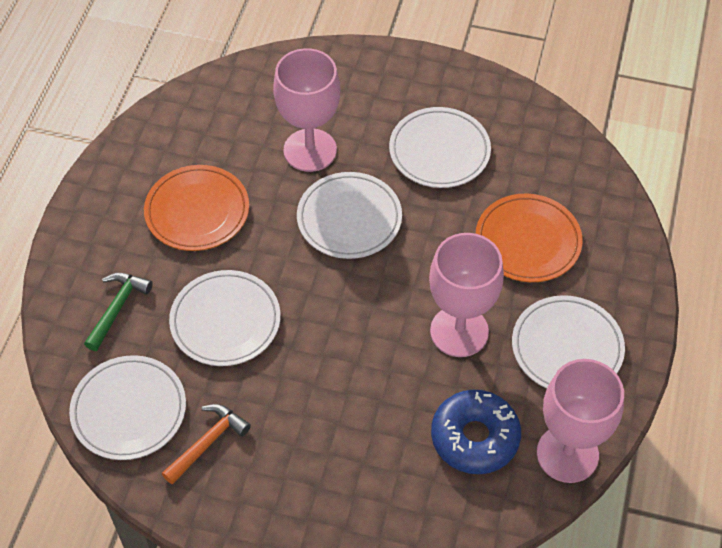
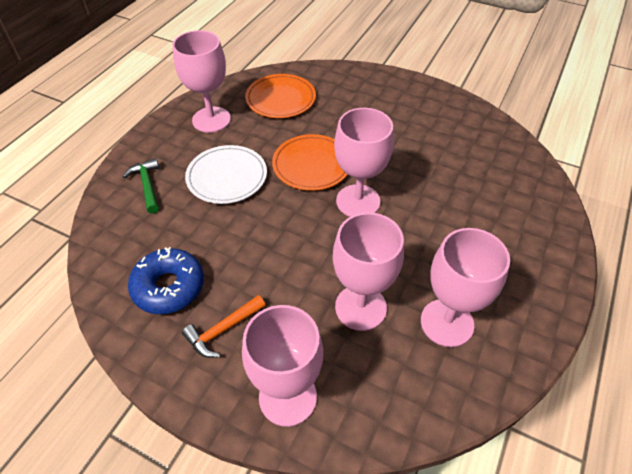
pink goblet: [273,48,340,172] [429,233,504,357] [537,359,624,483] = 3 -> [172,30,231,133] [242,305,323,427] [333,212,404,331] [334,108,394,217] [421,228,510,347] = 5
white plate: [69,355,186,460] [169,270,281,366] [297,172,402,259] [389,107,491,188] [512,295,625,389] = 5 -> [185,145,267,204] = 1

